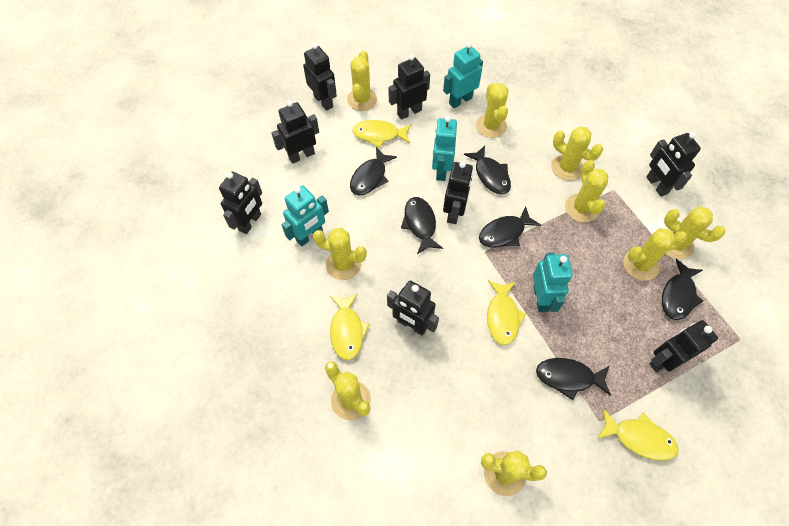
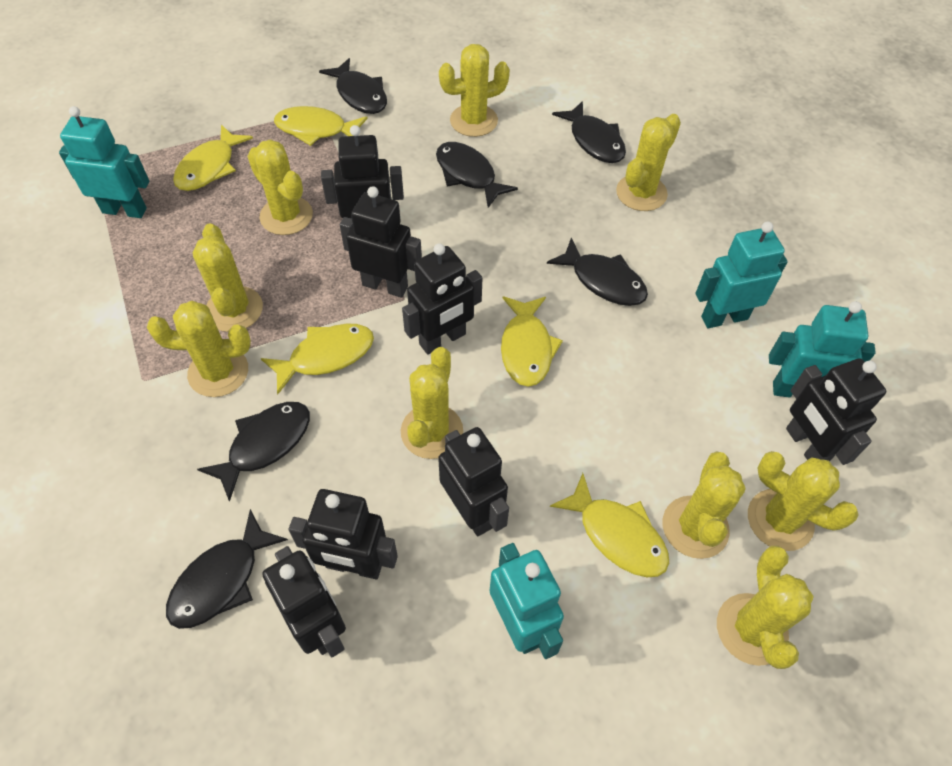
black robot: [219,172,262,234] [271,100,319,164] [303,43,337,111] [387,281,439,336] [389,54,430,120] [443,161,473,224] [646,132,701,196] [649,320,718,373] = 8 -> [262,546,346,657] [289,489,398,579] [321,125,404,219] [340,186,422,298] [402,243,482,355] [438,427,509,537] [786,358,886,465] = 7
yellow fish: [330,293,370,360] [352,120,412,148] [487,280,526,345] [597,408,679,461] = 4 -> [173,125,253,191] [261,324,374,395] [274,106,368,146] [501,296,563,387] [550,473,669,577] = 5

